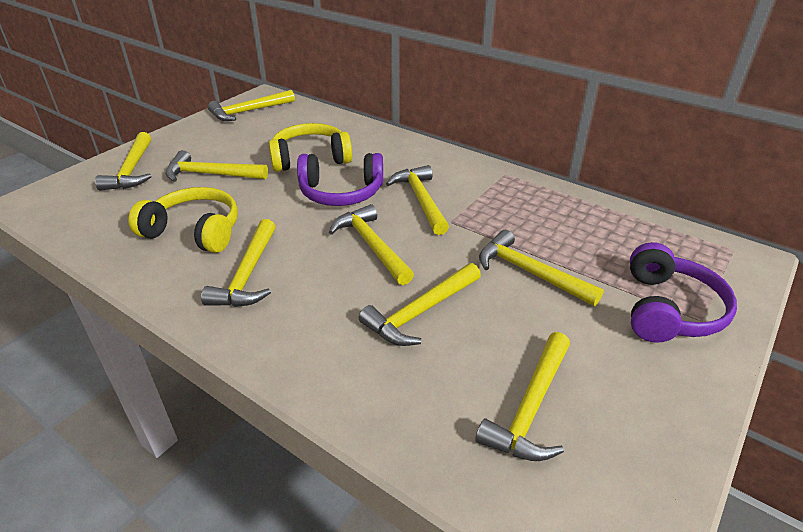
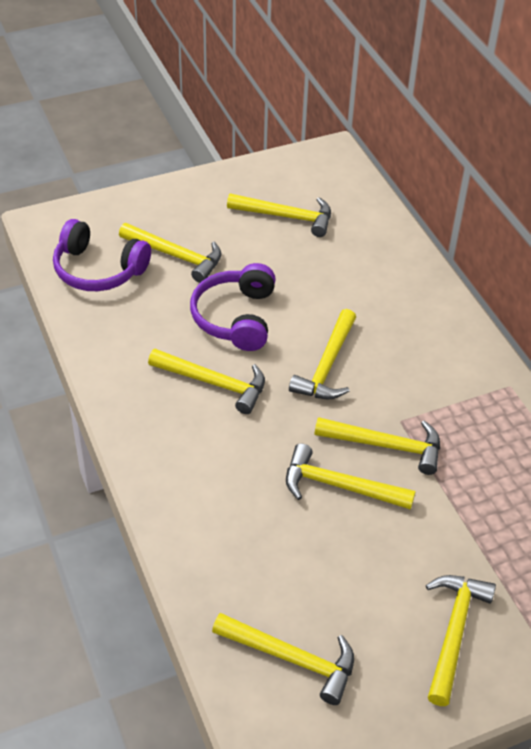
yellow hammer: [95,132,152,191] [166,150,268,182] [201,219,276,307] [208,90,295,121] [329,204,414,285] [359,263,481,346] [386,165,449,235] [475,332,570,461] [479,230,604,306] = 9 -> [119,223,222,283] [148,349,265,414] [212,613,354,705] [227,193,331,237] [286,443,416,510] [289,309,356,399] [315,417,440,475] [426,575,496,706] = 8
yellow headphones: [128,187,238,253] [269,123,352,172] = 2 -> none = 0

